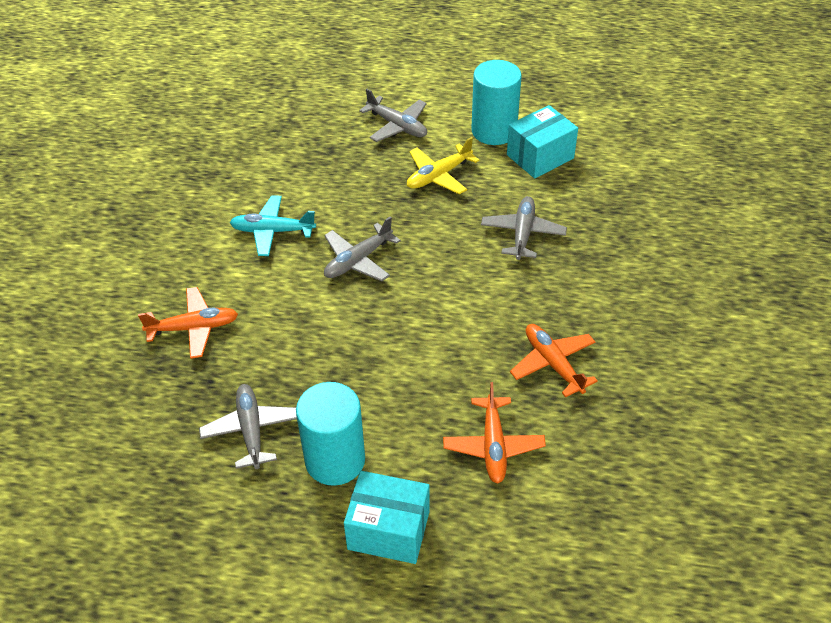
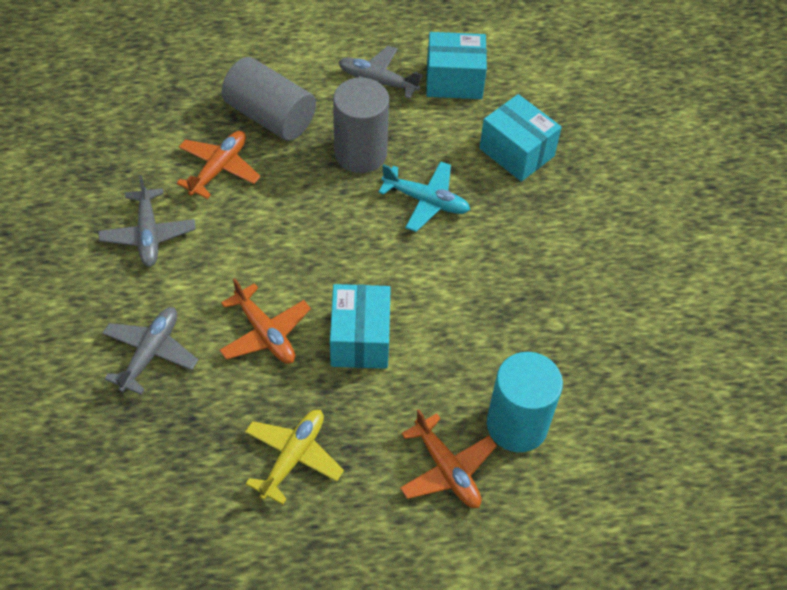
grey cylinder: none = 0 -> [222,57,316,141] [333,77,389,173] = 2
grey plane: [199,384,297,469] [324,216,401,281] [359,89,427,142] [481,196,567,260] = 4 -> [98,175,196,267] [103,307,198,395] [339,46,423,99] = 3
turquoise box: [344,471,430,564] [507,105,578,179] = 2 -> [330,284,391,369] [426,32,487,99] [479,94,562,182] = 3
turquoise cylinder: [296,382,365,486] [471,60,522,145] = 2 -> [487,352,563,452] = 1

